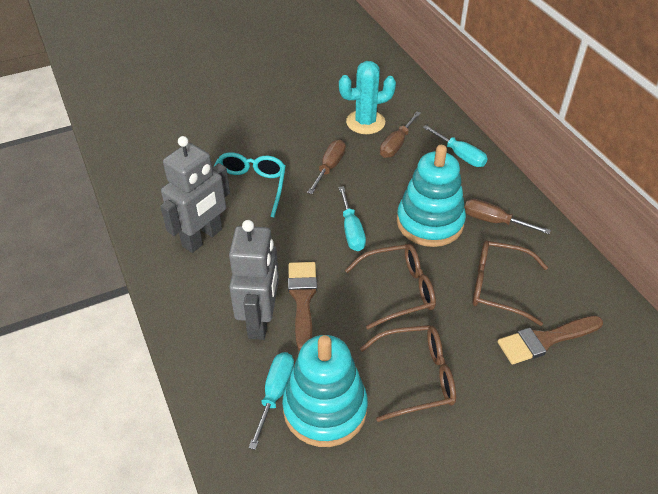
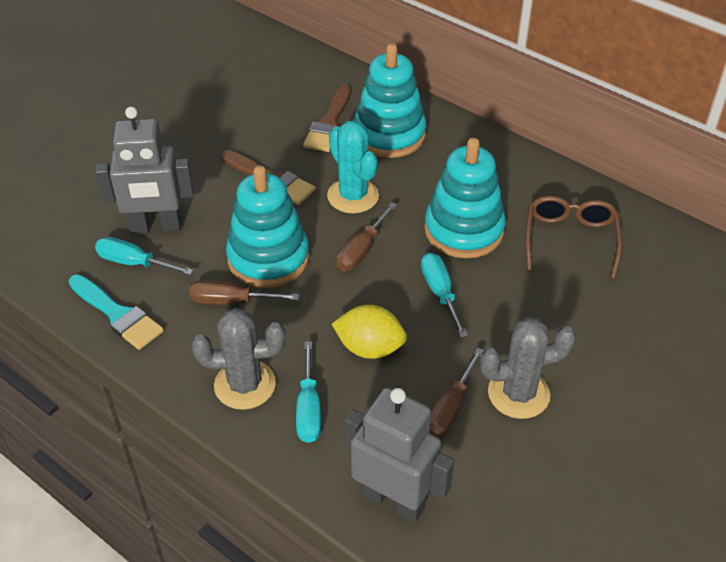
brown glasses: [345,244,436,330] [360,325,456,422] [472,240,548,326] = 3 -> [525,196,622,279] = 1
grey cactus: none = 0 -> [191,308,285,410] [480,317,576,419] = 2
turquoise brush: none = 0 -> [68,274,164,350] = 1
turquoise glasses: [214,152,286,218] = 1 -> none = 0
turquoise stacking toy: [282,335,368,447] [397,145,466,247] = 2 -> [226,166,310,288] [354,44,426,158] [424,138,506,258] = 3
yellow lemon: none = 0 -> [332,305,407,359] = 1

